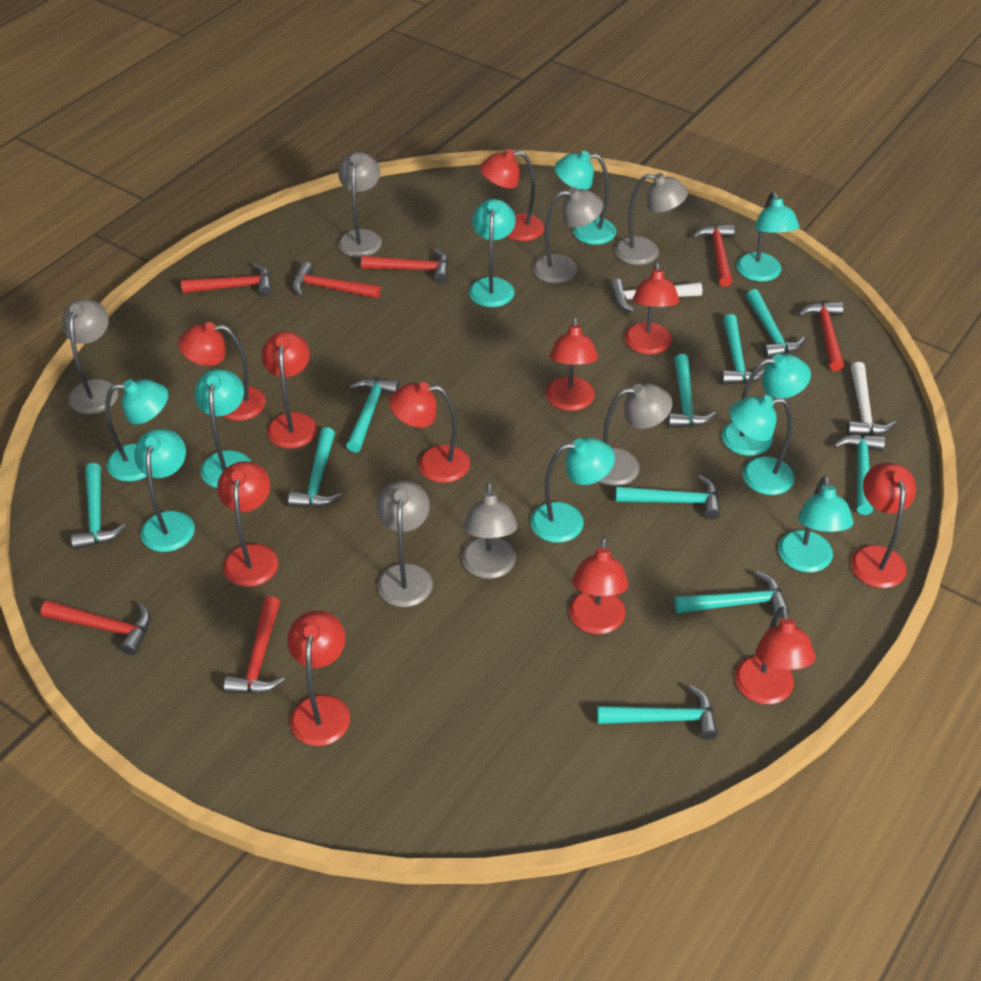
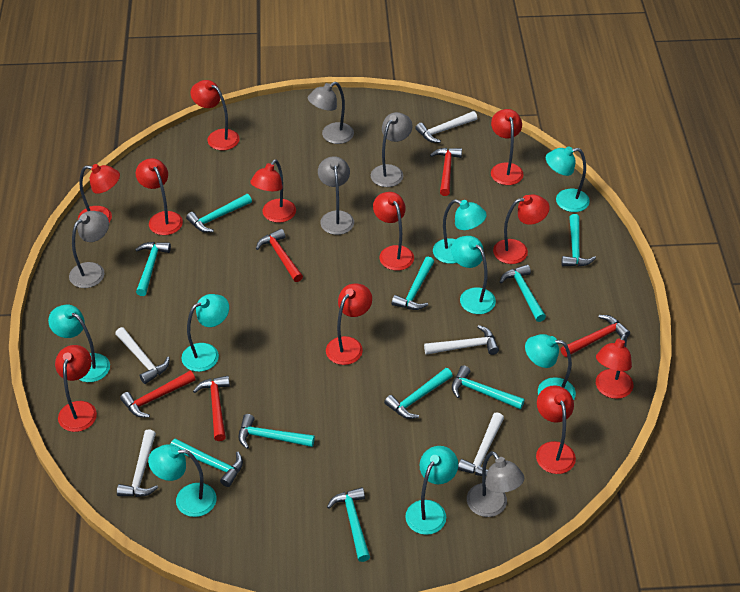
grey lamp: [62,299,118,414] [338,152,382,257] [376,480,433,607] [462,482,518,579] [533,187,603,283] [598,383,672,486] [615,173,688,265] = 7 -> [69,211,109,288] [308,82,354,144] [318,156,354,235] [371,112,413,187] [467,451,524,517] = 5
red hammer: [41,600,151,655] [181,263,272,296] [224,596,285,694] [292,262,381,299] [361,249,449,282] [692,224,735,287] [798,302,844,371] = 7 -> [120,371,196,418] [193,376,230,441] [256,229,303,282] [430,148,462,196] [561,315,630,357] = 5
turquoise lamp: [105,379,168,482] [134,429,195,552] [194,369,251,488] [469,199,516,307] [530,438,615,543] [555,151,616,245] [722,354,811,456] [729,395,795,495] [736,192,799,282] [778,476,854,573] = 10 -> [48,305,110,382] [148,444,217,517] [181,294,229,372] [405,446,458,535] [433,199,487,264] [451,236,496,314] [525,334,576,400] [546,146,590,212] = 8
white hammer: [610,279,702,312] [846,362,896,436] = 2 -> [115,327,170,384] [117,429,158,497] [416,111,477,143] [424,325,499,355] [458,412,504,476] = 5

